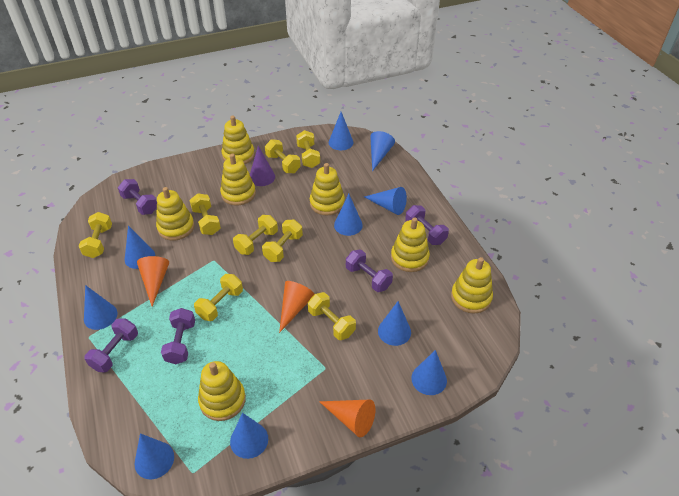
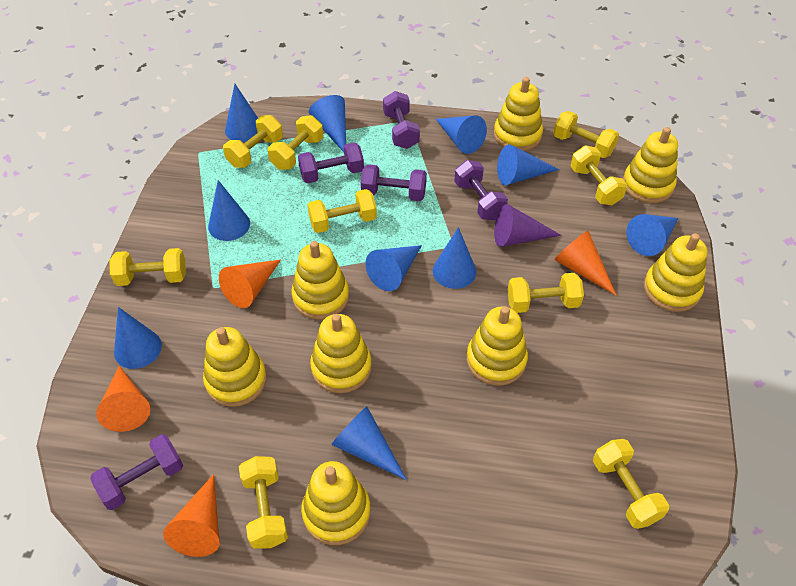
orange cone: [137,256,169,306] [279,281,314,333] [319,400,375,437] = 3 -> [96,366,150,432] [163,474,220,557] [219,259,281,308] [554,231,617,296] = 4
yellow dumbbell: [79,212,112,258] [190,193,221,235] [194,274,243,321] [233,215,278,255] [262,219,303,262] [265,139,301,173] [296,130,320,168] [308,292,356,340] = 8 -> [110,248,186,286] [223,115,283,168] [239,456,288,549] [268,115,323,170] [307,189,377,233] [507,273,584,313] [553,111,619,158] [570,146,627,205] [593,439,669,529] = 9
yellow stacking toy: [156,187,194,241] [198,361,246,421] [220,154,256,206] [221,115,255,164] [310,163,345,215] [391,217,430,272] [451,257,493,314] = 7 -> [203,327,267,407] [291,241,349,320] [301,461,371,545] [310,314,372,393] [467,306,528,386] [494,77,543,151] [623,127,678,203] [644,233,707,312] = 8

